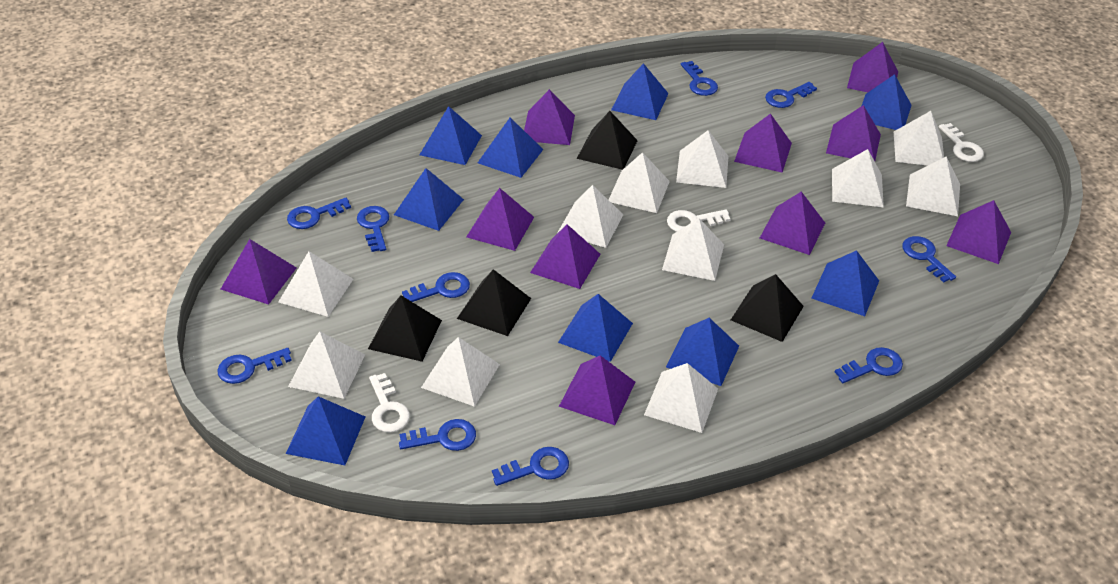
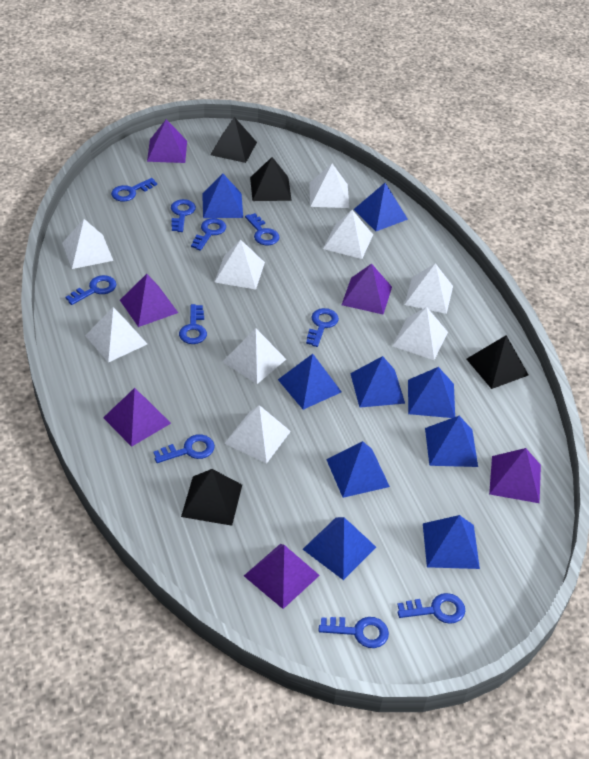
purple pyramid: [221,239,296,305] [466,188,534,251] [524,89,575,145] [530,224,600,289] [559,355,635,425] [734,113,792,173] [760,192,825,255] [826,105,881,161] [847,42,898,92] [946,200,1011,264] = 10 -> [103,388,171,447] [120,274,178,327] [147,119,187,163] [244,544,320,609] [342,264,392,314] [489,448,541,503] = 6
white key: [369,373,410,433] [667,210,731,232] [939,123,984,162] = 3 -> none = 0
white pyramid: [278,251,353,317] [288,332,365,399] [421,337,500,407] [557,185,623,248] [609,152,670,213] [644,363,718,433] [662,218,724,281] [676,130,729,188] [832,149,884,207] [894,111,944,165] [906,156,960,216] = 11 -> [62,219,113,269] [85,307,147,362] [215,240,265,290] [222,328,286,384] [224,405,291,464] [309,164,349,208] [323,210,373,259] [392,307,448,360] [404,263,453,314] = 9

